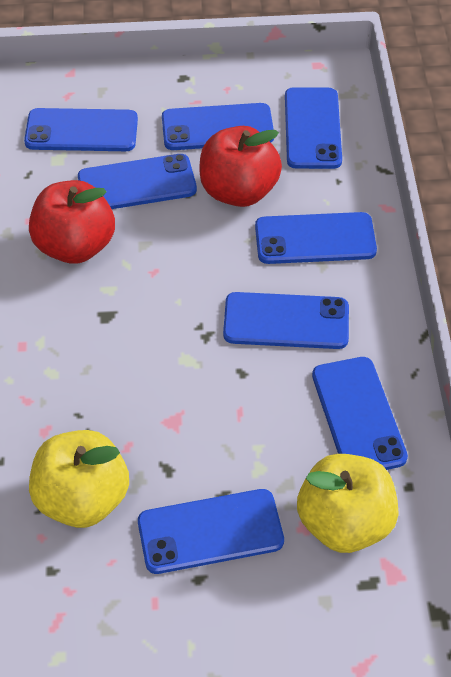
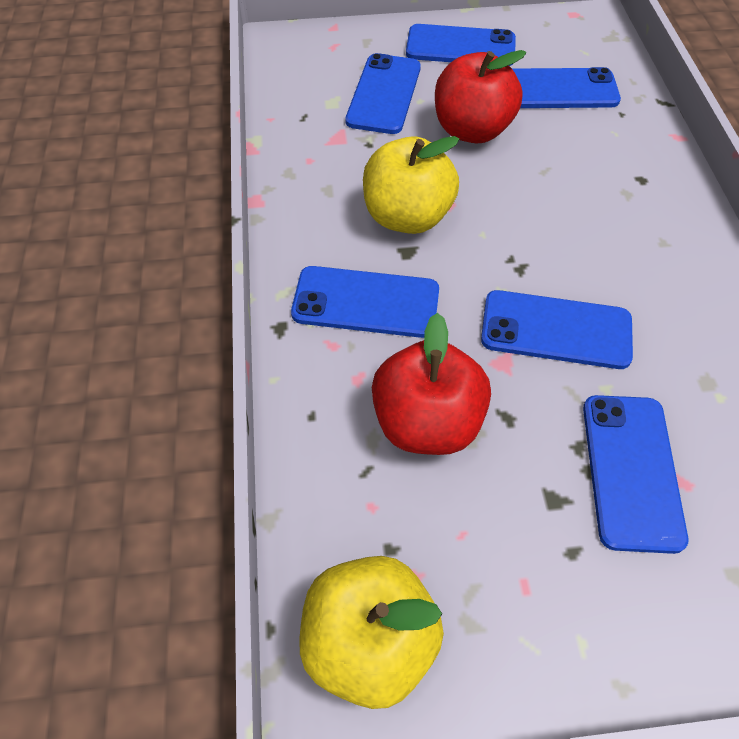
blue phone: [24,108,138,151] [78,154,197,209] [138,489,284,574] [162,103,274,150] [223,292,349,349] [255,212,377,264] [285,87,342,169] [312,357,408,470] = 8 -> [291,266,439,338] [345,53,421,134] [406,24,516,66] [481,290,633,369] [513,67,621,108] [583,395,688,554] = 6

